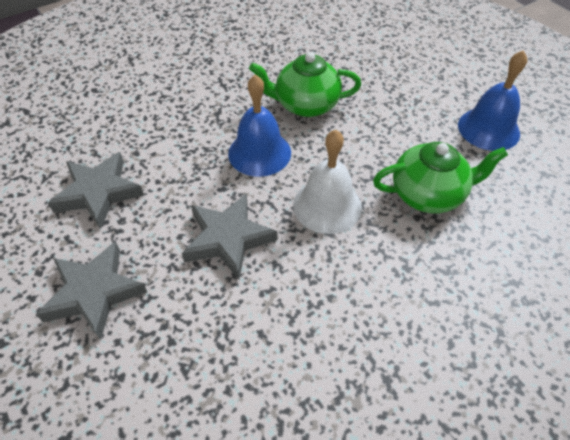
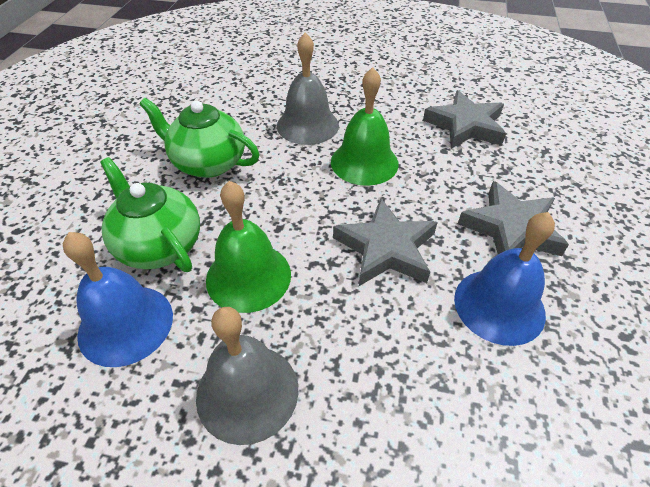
green bell: none = 0 -> [206,181,291,313] [331,67,399,186] = 2
grey bell: none = 0 -> [196,307,298,445] [277,33,339,145] = 2
white bell: [293,129,362,234] = 1 -> none = 0

